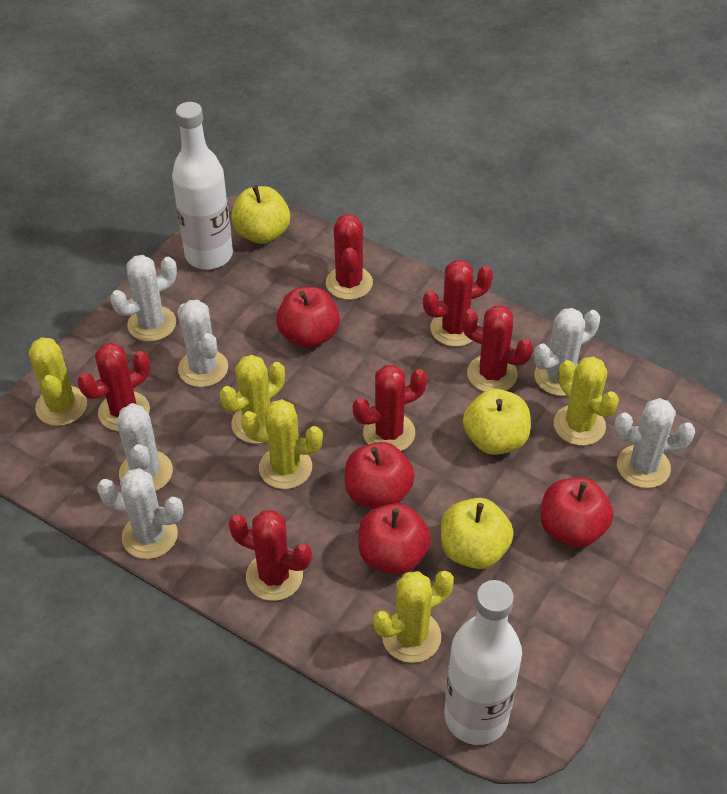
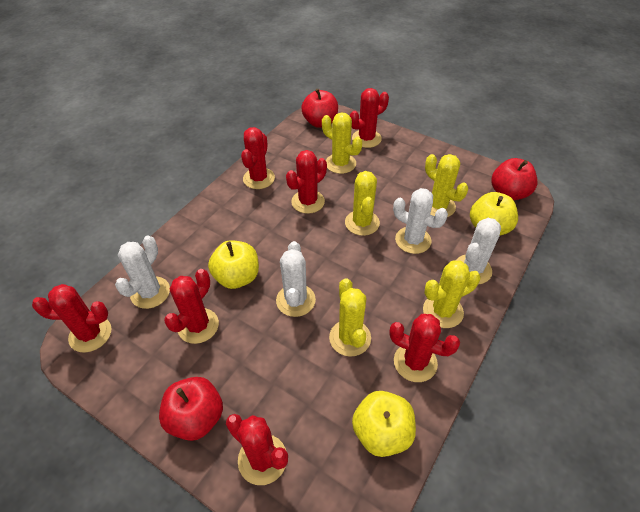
red apple: [276,287,340,348] [345,442,415,509] [358,503,431,575] [541,478,613,548] = 4 -> [159,377,223,441] [301,89,338,128] [491,158,537,200] = 3
red cactus: [77,343,150,431] [228,510,312,601] [326,214,373,300] [353,365,427,451] [423,260,493,347] [462,305,533,392] = 6 -> [32,284,111,353] [164,269,219,344] [226,414,288,485] [241,127,275,189] [286,150,327,214] [350,88,389,148] [389,314,460,382] = 7
white bottle: [172,102,233,269] [444,580,522,745] = 2 -> none = 0
white cactus: [97,468,184,559] [110,255,177,342] [117,403,173,491] [177,299,228,387] [534,308,600,396] [614,398,695,488] = 6 -> [115,235,170,309] [276,241,316,317] [393,188,448,254] [456,218,501,284] = 4

